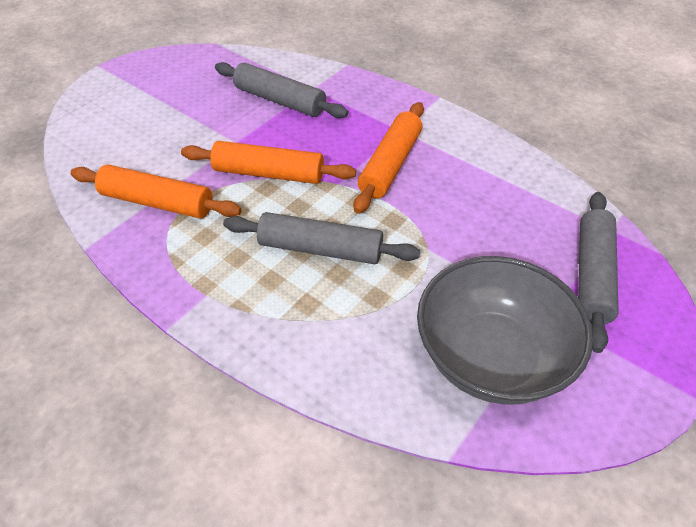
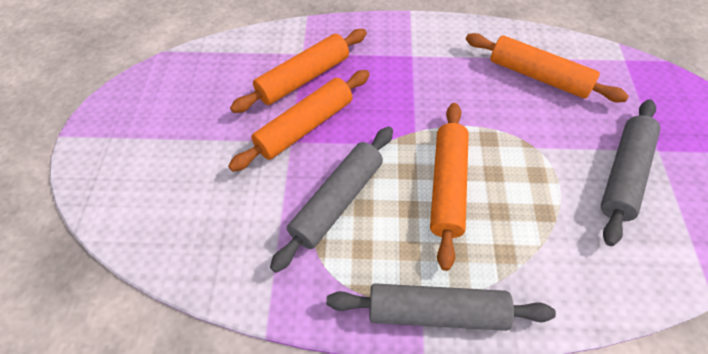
grey bowl: [417,256,593,405] = 1 -> none = 0
orange rolling pin: [70,165,242,219] [181,141,356,184] [354,102,424,214] = 3 -> [228,70,370,172] [230,29,367,113] [430,103,469,271] [466,33,629,102] = 4

